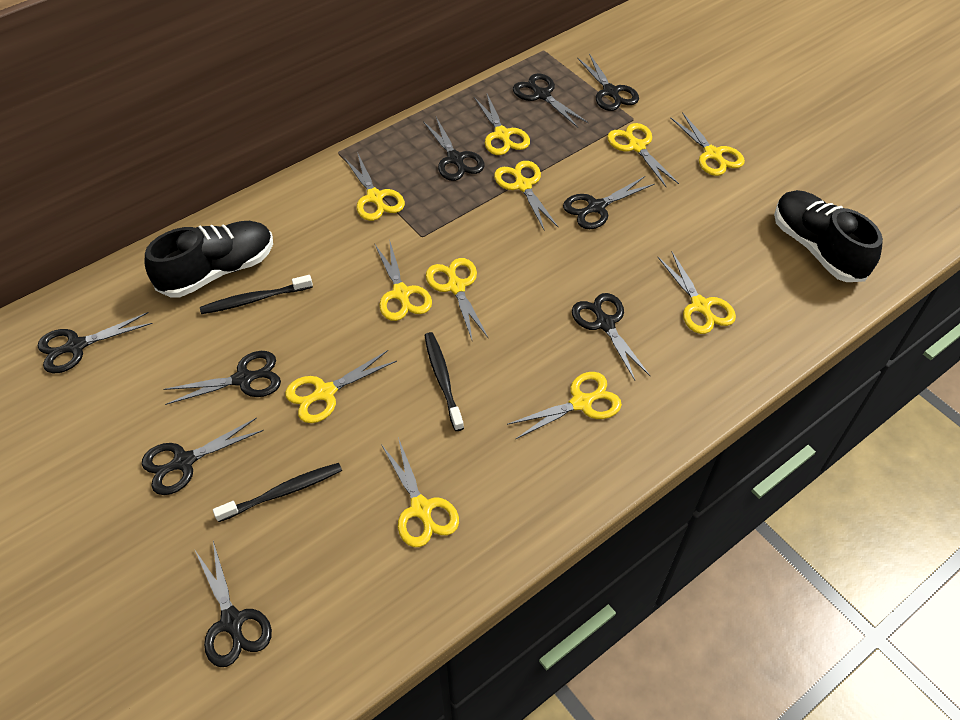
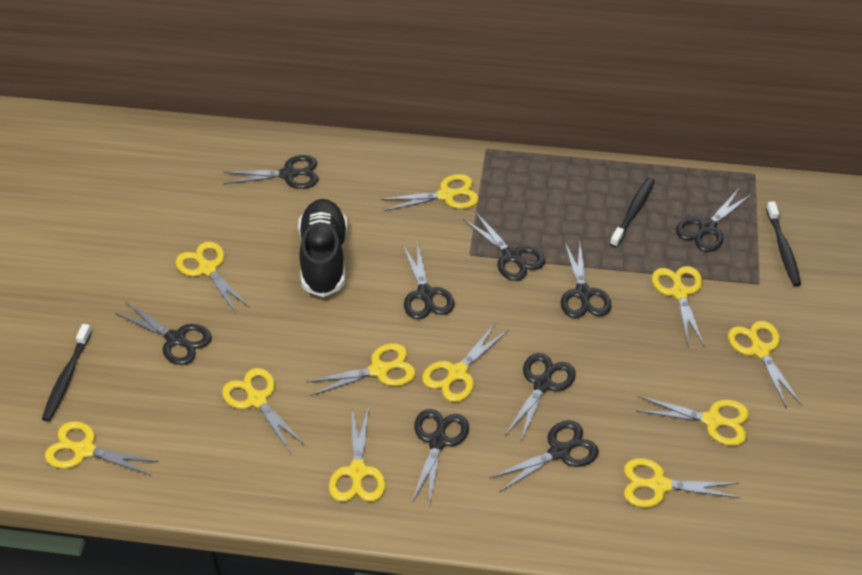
black shoe: [145,221,273,297] [774,190,883,282] = 2 -> [298,199,347,297] = 1

